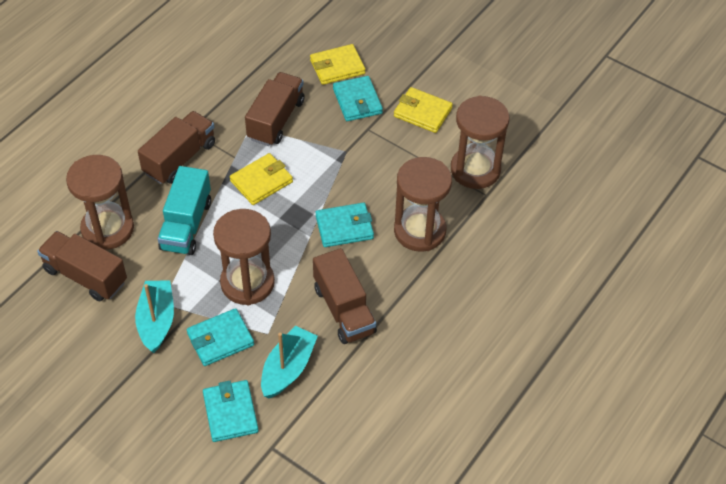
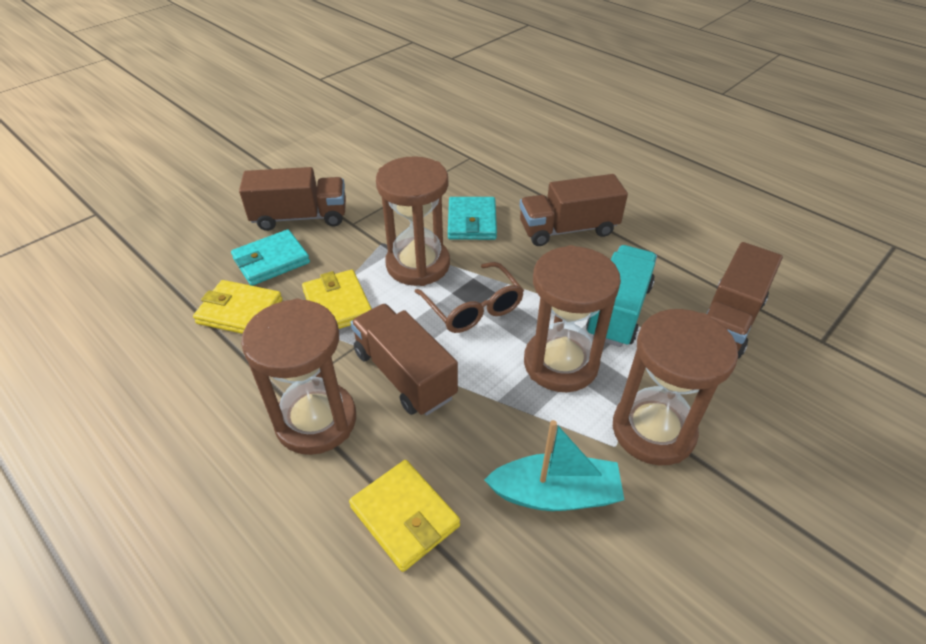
brown glasses: none = 0 -> [415,262,524,333] = 1
turquoise boat: [135,281,174,353] [261,326,318,398] = 2 -> [484,420,624,511] = 1
turquoise wallet: [187,308,254,366] [203,380,259,442] [315,203,374,247] [333,76,383,121] = 4 -> [231,230,310,286] [448,197,497,240] = 2

